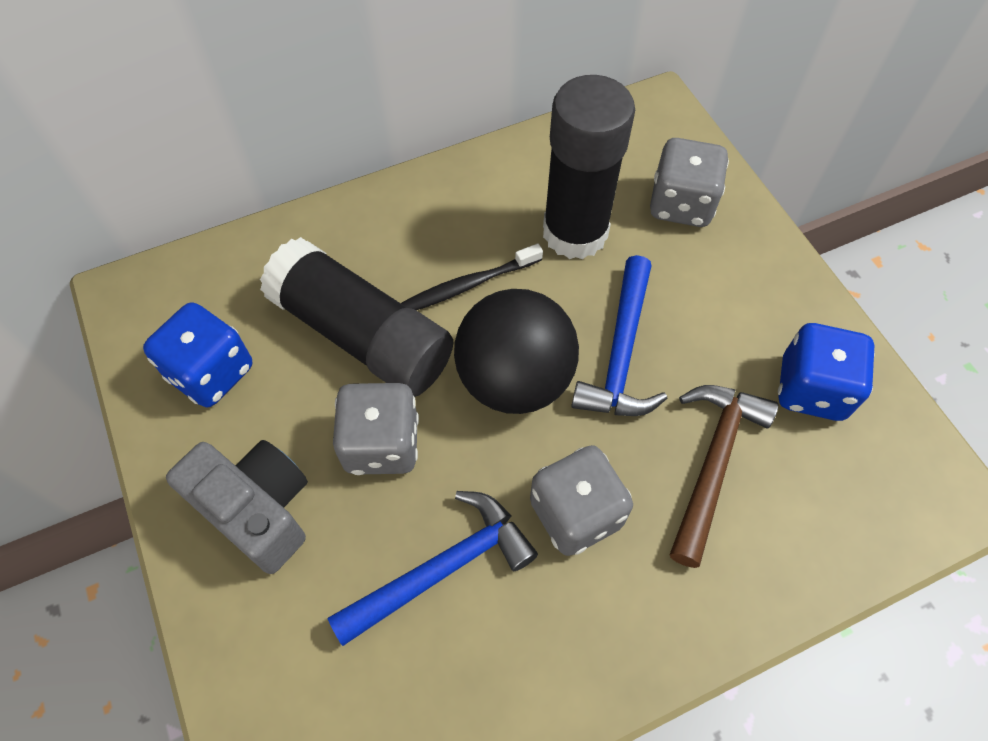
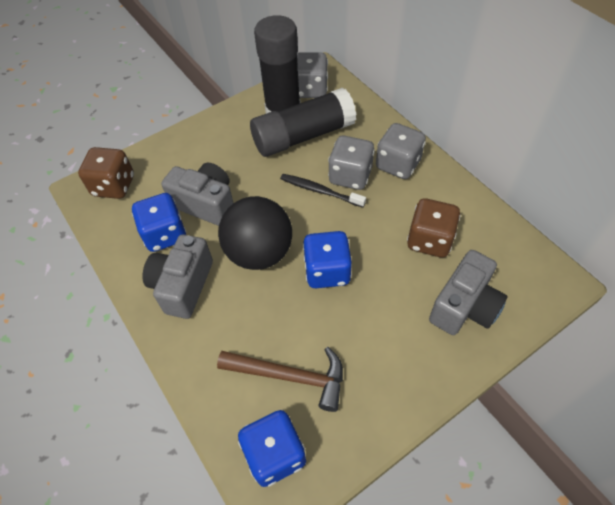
blue dice: [143,302,252,407] [778,323,875,421] = 2 -> [132,193,186,252] [238,410,306,487] [303,231,352,288] = 3
blue hammer: [328,491,538,646] [571,255,667,416] = 2 -> none = 0
brown dice: none = 0 -> [78,147,134,199] [407,198,461,257] = 2
grey camera: [166,440,308,574] = 1 -> [143,234,213,319] [161,163,233,226] [429,250,508,335] = 3

